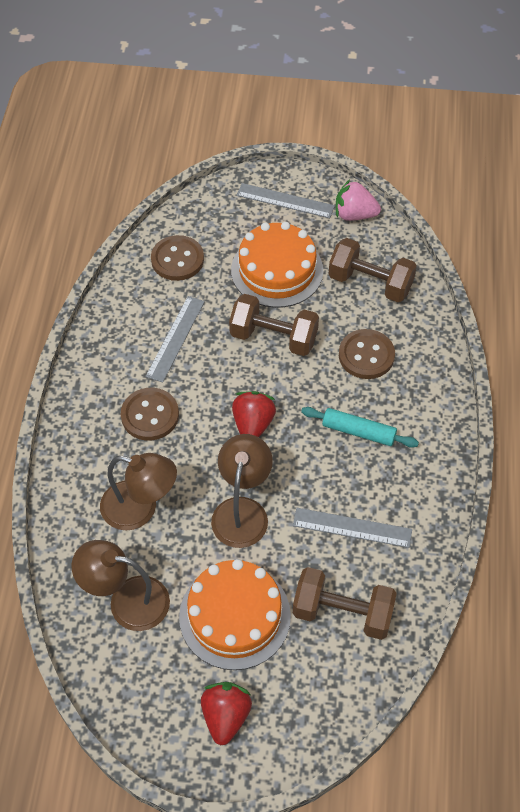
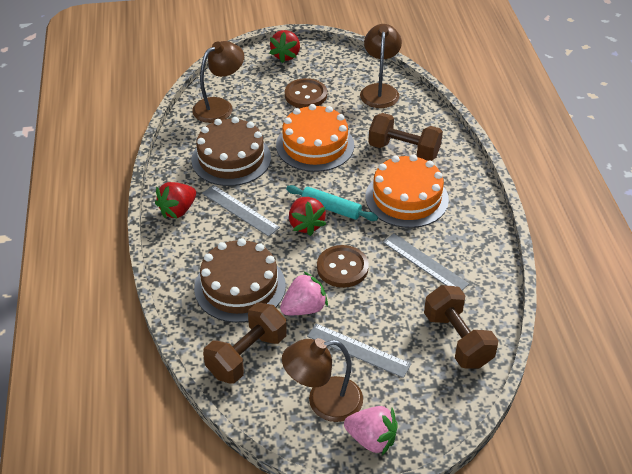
brown button: [121,388,179,441] [151,235,204,281] [339,329,395,379] = 3 -> [285,78,327,108] [317,245,369,288] = 2
brown cake: none = 0 -> [191,117,271,186] [194,238,286,323] = 2
pink strawberry: [336,179,381,221] = 1 -> [280,272,328,315] [344,406,398,455] = 2
red strawberry: [201,682,252,745] [232,391,276,437] = 2 -> [155,182,196,219] [270,30,300,63] [289,197,326,236] = 3

